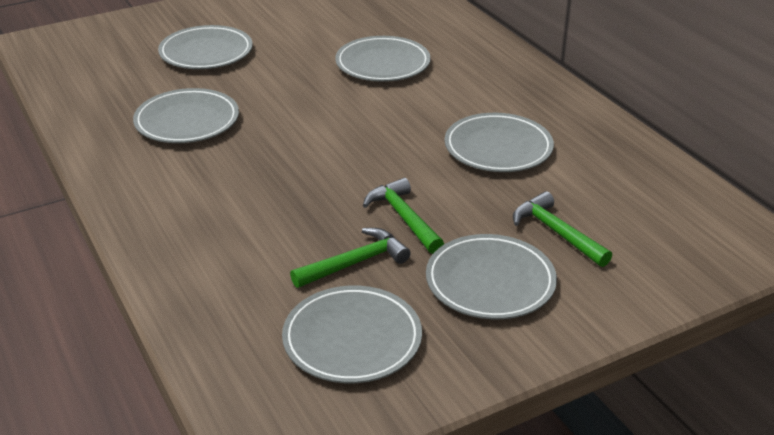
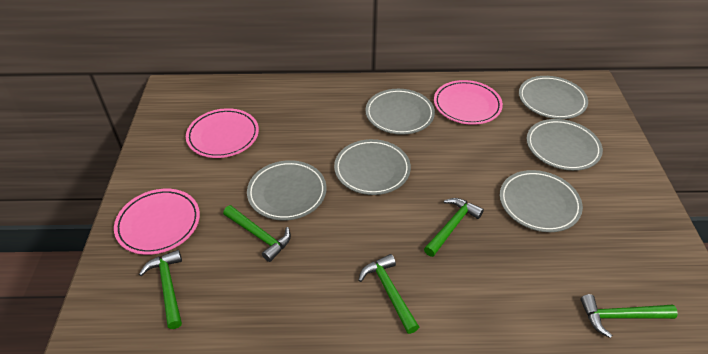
green hammer: [290,228,411,288] [363,178,444,254] [513,191,612,267] = 3 -> [139,250,182,329] [223,205,291,262] [358,254,419,334] [424,198,484,257] [580,294,678,338] = 5
pink plate: none = 0 -> [114,189,200,255] [186,108,259,158] [434,80,503,125] = 3

